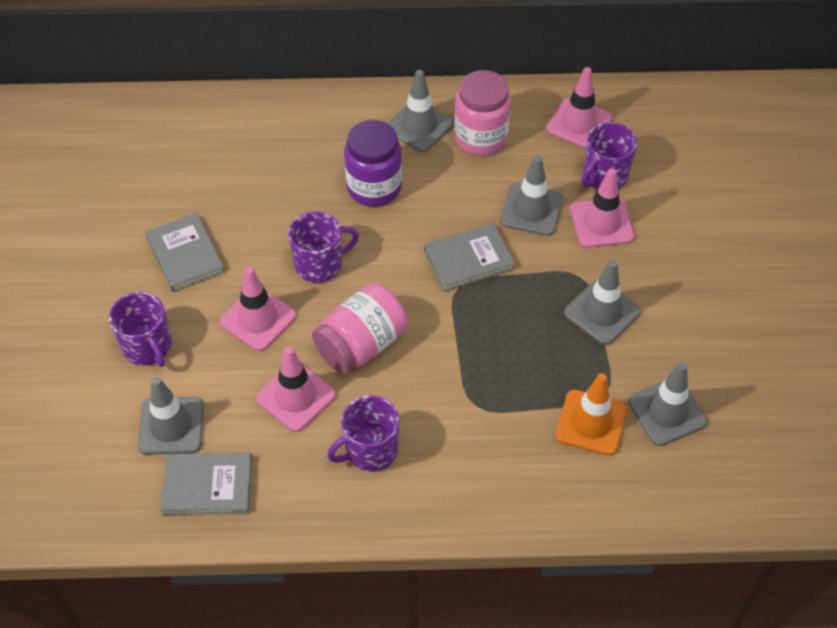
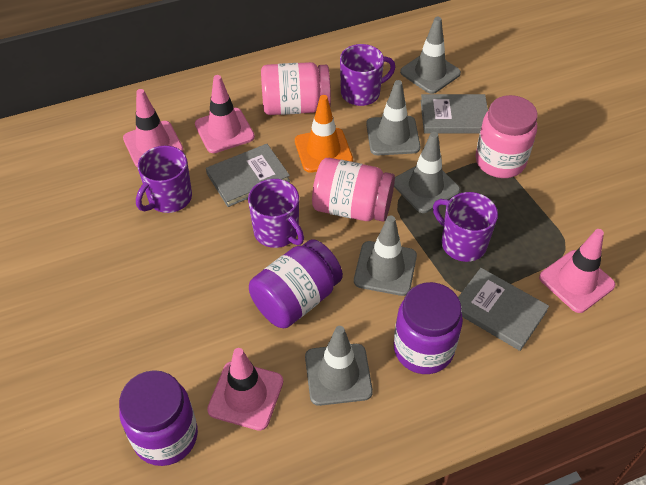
pink jar: [312,283,408,374] [454,70,511,156] = 2 -> [261,62,331,115] [312,158,395,222] [476,95,538,178] = 3
purple jar: [344,120,402,207] = 1 -> [119,370,198,466] [249,239,343,328] [394,282,463,374] = 3

